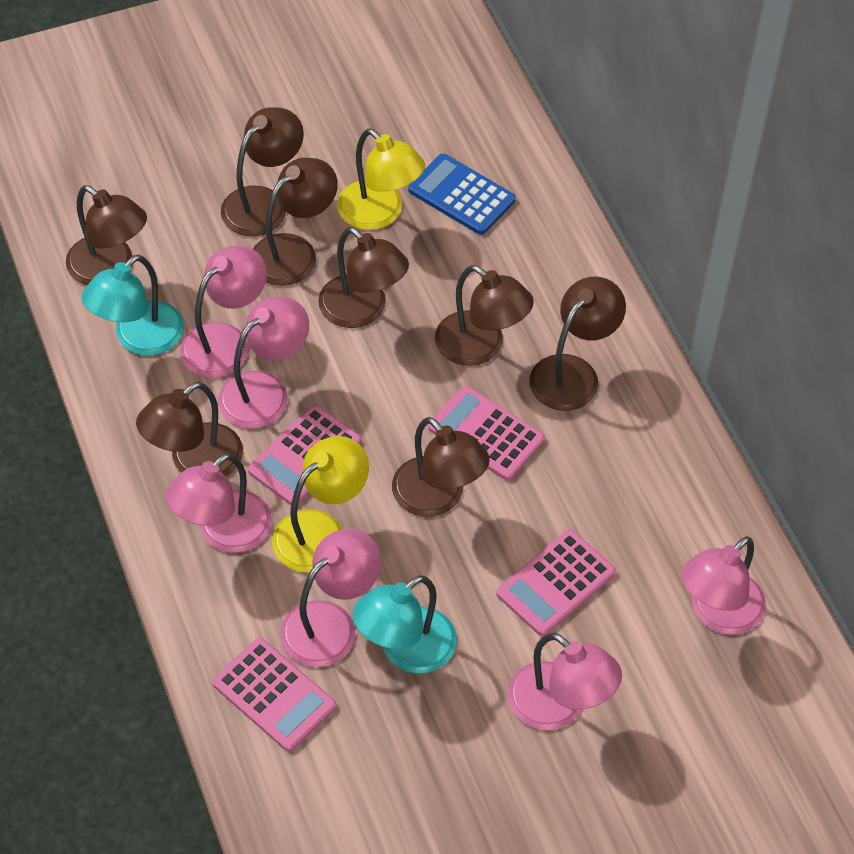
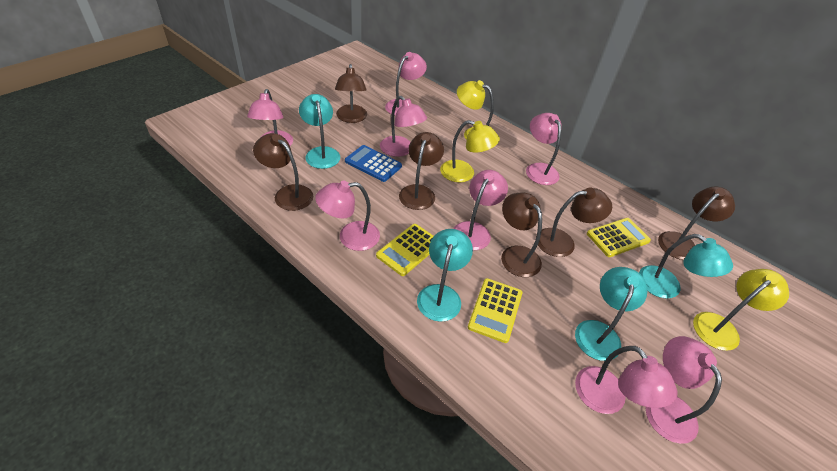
brown lamp: [66,185,147,285] [136,382,243,477] [221,107,304,236] [253,158,338,286] [318,227,409,328] [392,417,490,517] [435,265,534,366] [530,277,626,411] = 8 -> [253,133,313,211] [335,64,367,123] [399,132,444,210] [501,192,542,277] [536,187,612,257] [658,187,735,260] = 6
pink calculator: [212,638,336,752] [248,405,361,505] [428,386,545,480] [496,529,616,636] = 4 -> none = 0
pink lamp: [165,453,272,553] [180,246,267,378] [218,297,309,429] [280,528,381,667] [508,633,622,730] [681,536,766,635] = 6 -> [247,89,293,146] [315,180,380,251] [380,96,427,157] [385,52,427,116] [453,170,508,250] [526,113,562,185] [575,346,678,414] [646,336,722,444] = 8
turquoise lamp: [82,255,184,356] [353,575,457,673] = 2 -> [299,94,340,169] [417,229,473,322] [575,267,647,361] [639,234,733,299] = 4
yellow calculator: none = 0 -> [376,224,434,276] [468,278,522,343] [587,218,651,257] = 3
yellow lamp: [272,436,369,573] [337,129,425,230] = 2 -> [440,120,500,182] [457,80,494,140] [693,269,789,351] = 3

